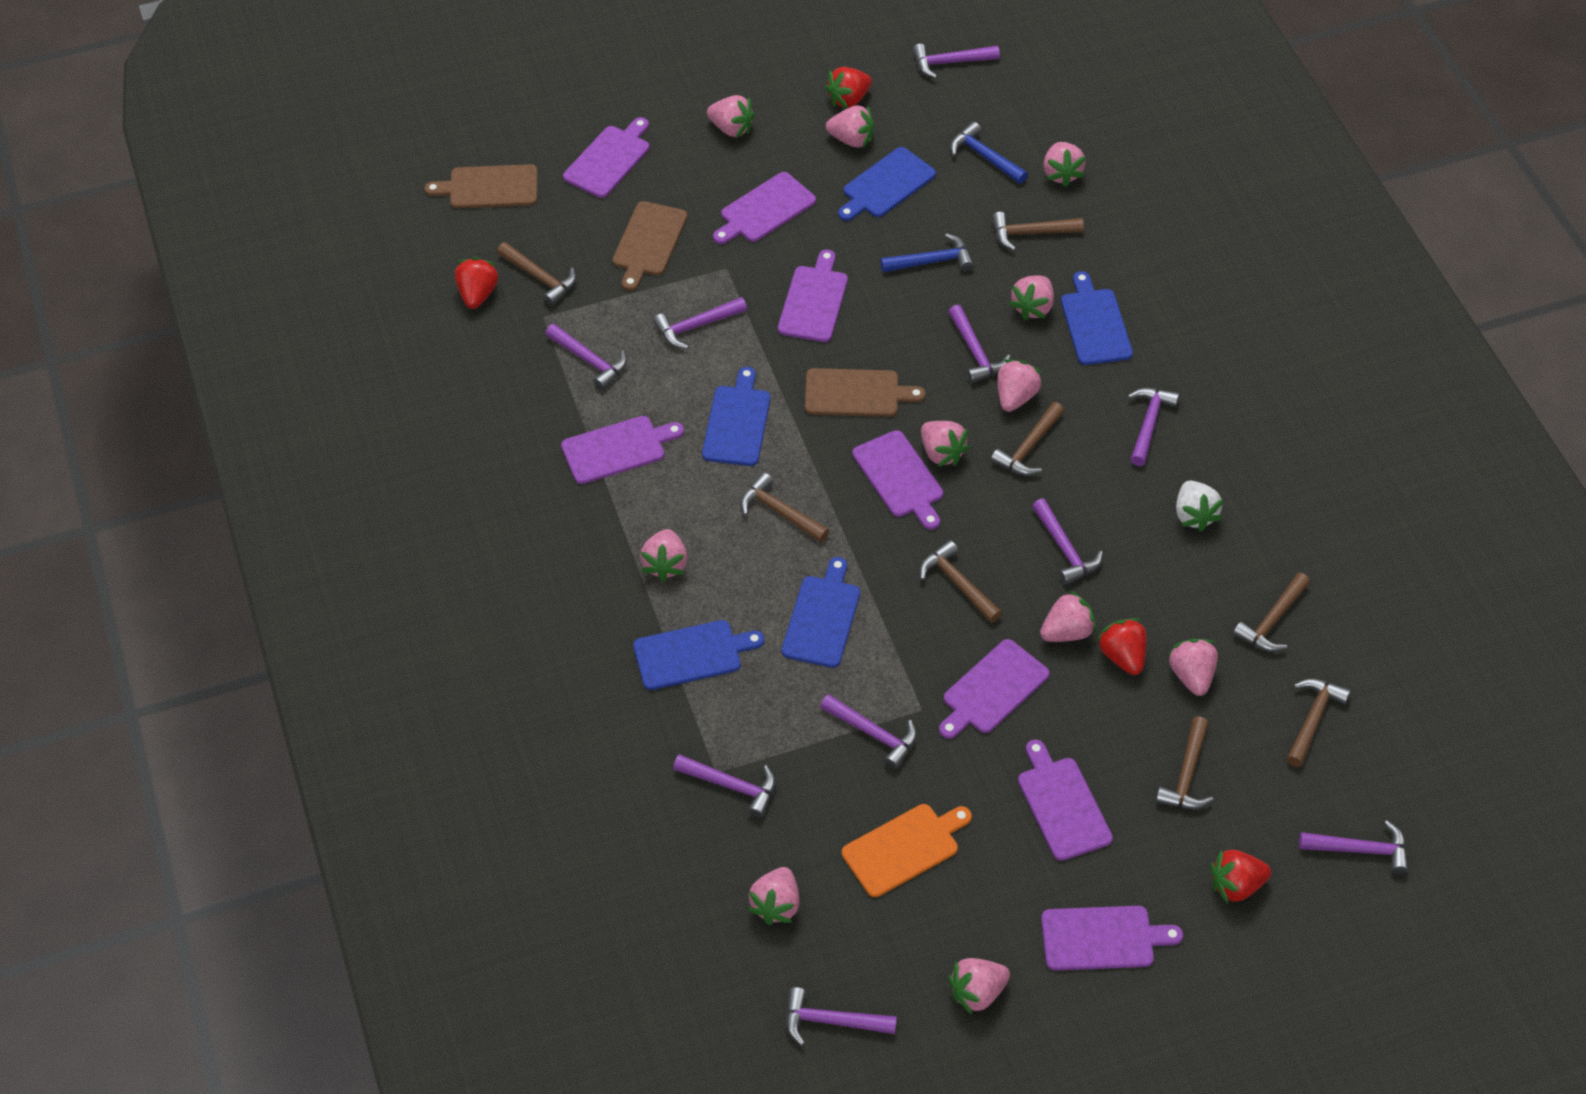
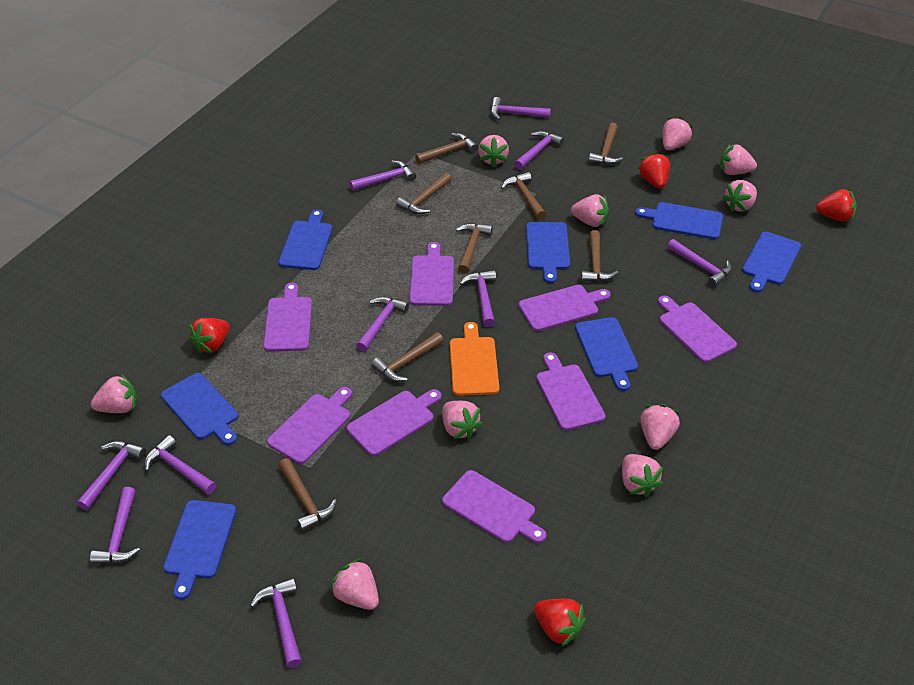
blue cutting board: [633,620,764,690] [702,367,770,466] [782,557,860,668] [838,147,936,221] [1061,271,1133,365] = 5 -> [161,373,238,445] [163,500,236,600] [279,209,333,270] [526,222,570,283] [575,317,638,391] [635,202,723,239] [742,232,801,292] = 7
blue hammer: [880,233,974,272] [950,122,1028,184] = 2 -> none = 0
brown cutting board: [424,164,538,208] [613,201,688,291] [805,368,926,417] = 3 -> none = 0
pink strawberry: [640,529,688,582] [707,95,755,138] [748,867,800,925] [826,106,874,147] [921,421,970,467] [948,958,1010,1015] [997,360,1042,412] [1009,275,1054,320] [1040,590,1096,642] [1043,142,1086,187] [1168,639,1218,696] = 11 -> [91,374,137,413] [330,558,379,610] [442,401,483,439] [478,135,509,167] [571,194,609,227] [622,454,663,497] [640,404,680,450] [662,117,693,150] [720,144,757,175] [722,180,757,212] = 10
white strawberry: [1176,481,1223,531] = 1 -> none = 0

